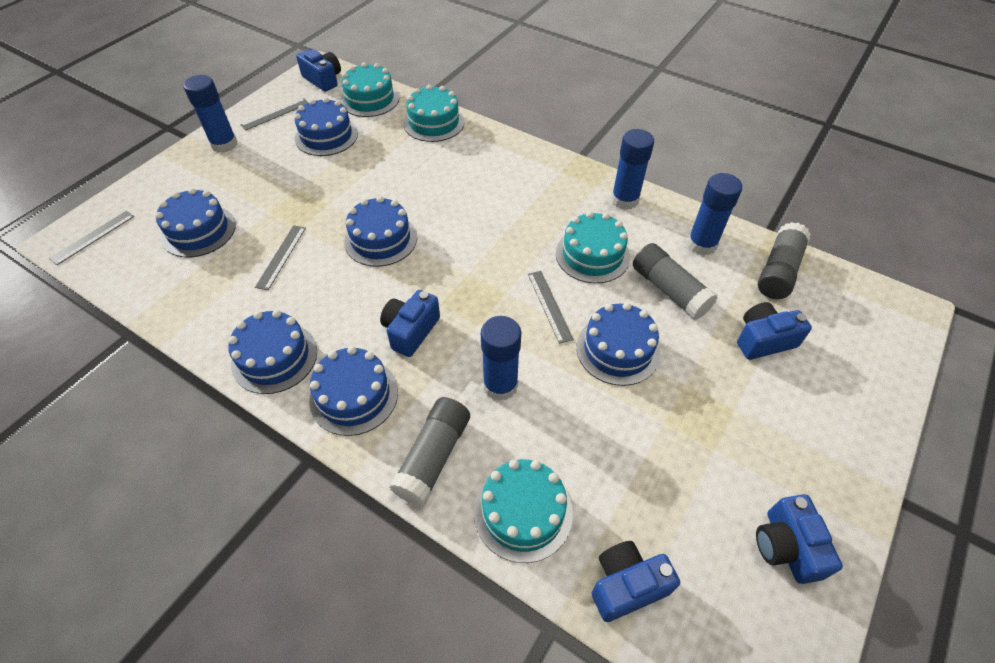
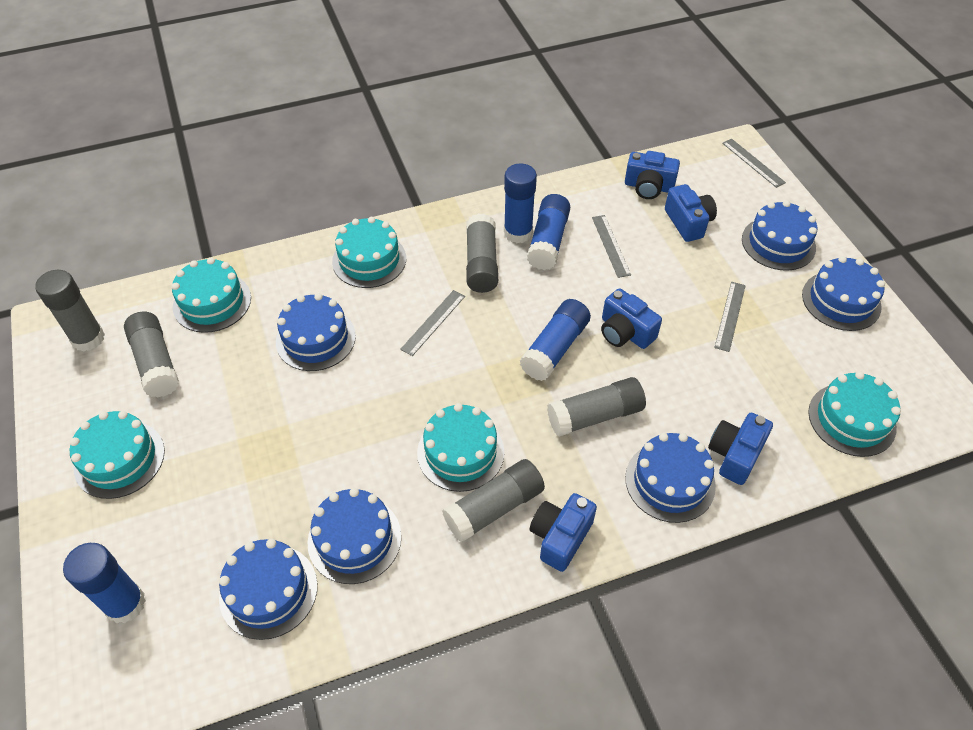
grey glue stick: [389,397,470,506] [633,243,718,320] [758,222,811,299] = 3 -> [35,270,105,352] [124,312,179,398] [442,459,545,542] [466,213,498,293] [547,377,646,437] = 5
turquoise cake: [340,62,400,117] [403,85,465,142] [474,459,573,563] [556,211,630,283] = 4 -> [70,411,165,499] [171,257,251,333] [332,217,406,288] [417,403,505,492] [808,371,901,457] = 5

